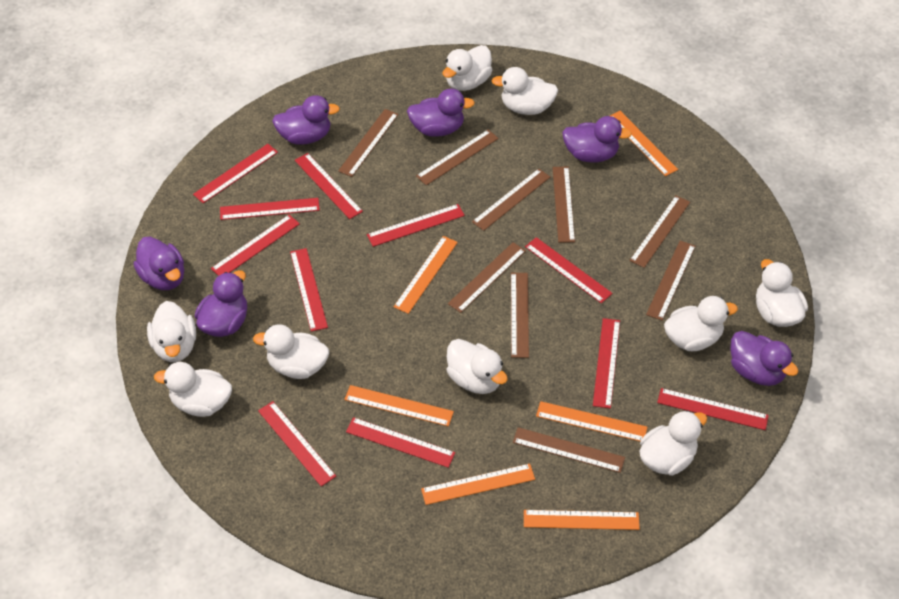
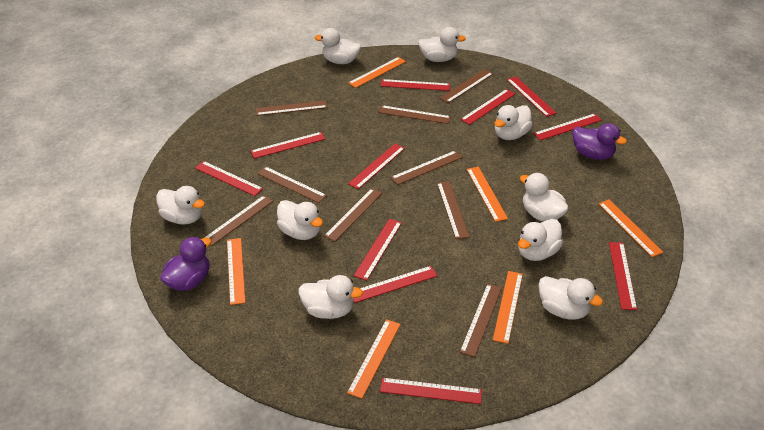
purple duck: [133,237,184,290] [195,270,247,337] [272,95,340,145] [407,88,475,137] [562,116,632,163] [731,331,798,386] = 6 -> [160,237,212,291] [572,123,627,160] = 2

